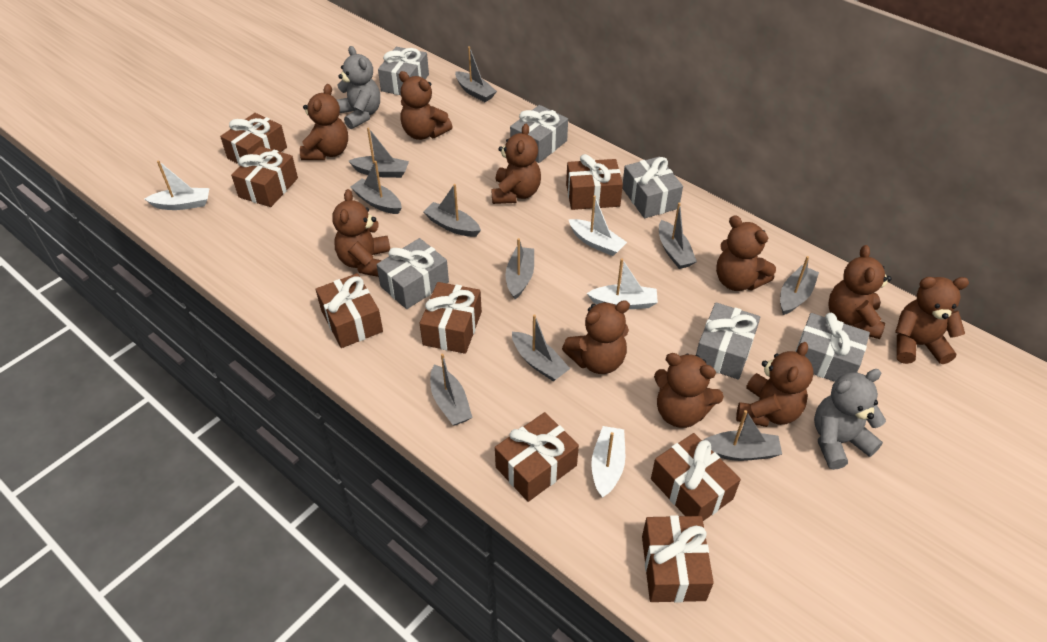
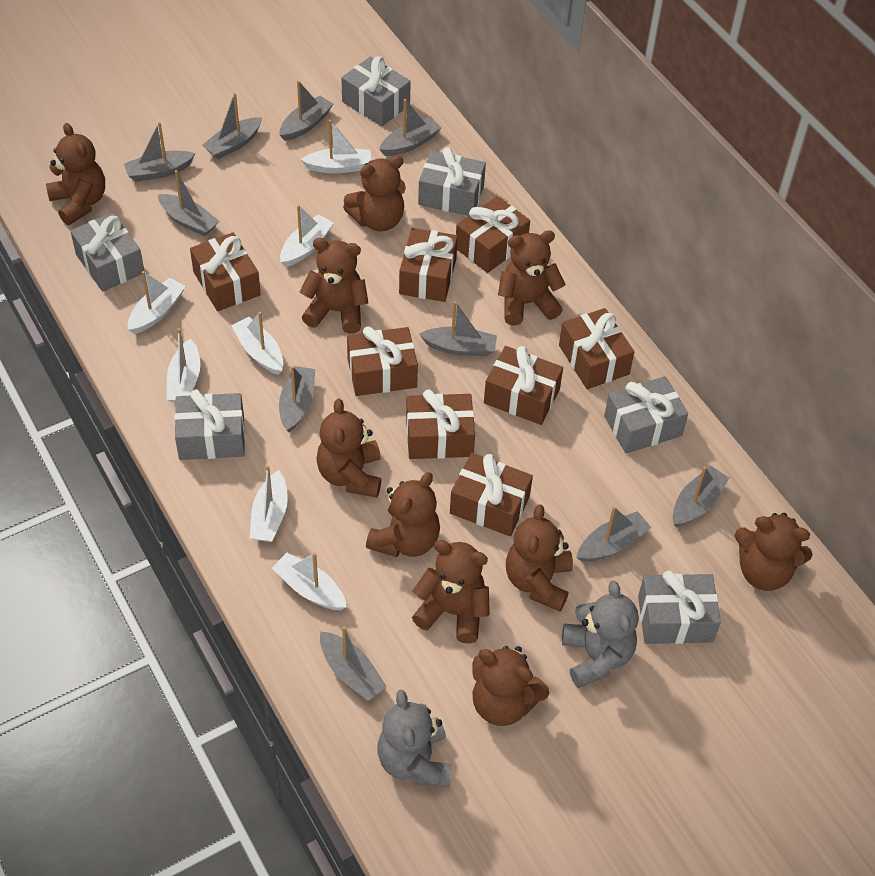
white boat: [145,161,209,210] [568,195,627,256] [587,258,658,309] [591,426,625,498] = 4 -> [128,271,186,334] [167,328,200,403] [231,312,283,375] [250,465,288,542] [272,553,347,610] [280,205,334,267] [300,120,371,173] = 7

